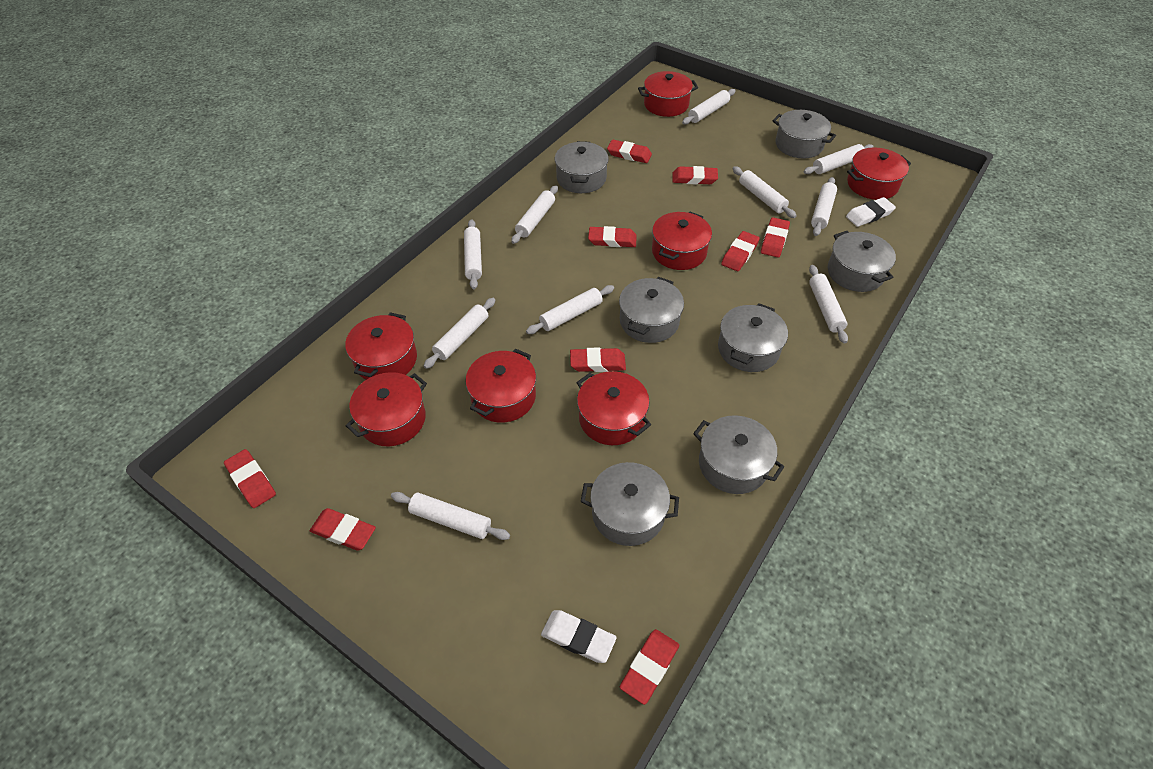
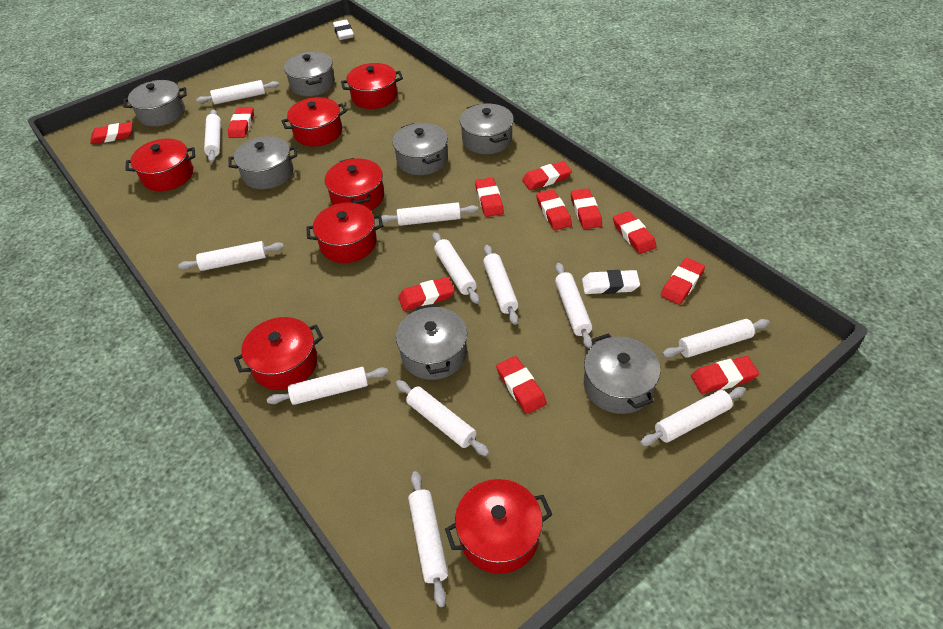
red eraser: [224,449,276,508] [310,508,376,551] [570,347,626,372] [588,226,637,247] [607,140,652,163] [620,629,679,705] [673,166,718,184] [721,231,760,271] [761,217,790,257] = 9 -> [90,122,132,144] [228,107,254,138] [398,277,455,311] [475,177,504,217] [496,356,547,414] [522,161,572,190] [536,189,572,230] [571,188,602,229] [613,211,657,254] [661,258,705,305] [691,356,759,394] = 11
white rolling pin: [391,492,510,540] [424,298,495,369] [464,219,482,289] [511,185,558,244] [526,285,614,334] [682,89,736,125] [733,166,797,218] [804,144,874,174] [809,265,848,344] [811,177,837,236] = 10 -> [178,241,284,271] [196,80,279,104] [204,109,221,162] [267,367,388,405] [381,202,478,226] [396,380,489,456] [408,471,448,607] [432,232,479,304] [483,245,518,325] [555,263,592,348] [640,387,746,446] [662,319,770,358] = 12

